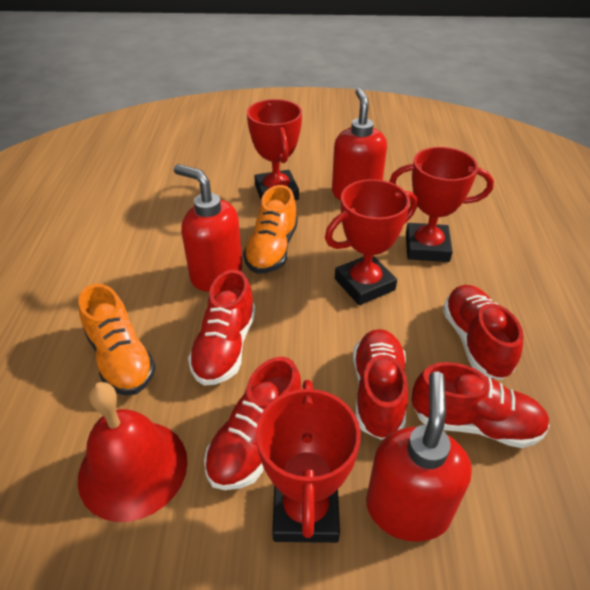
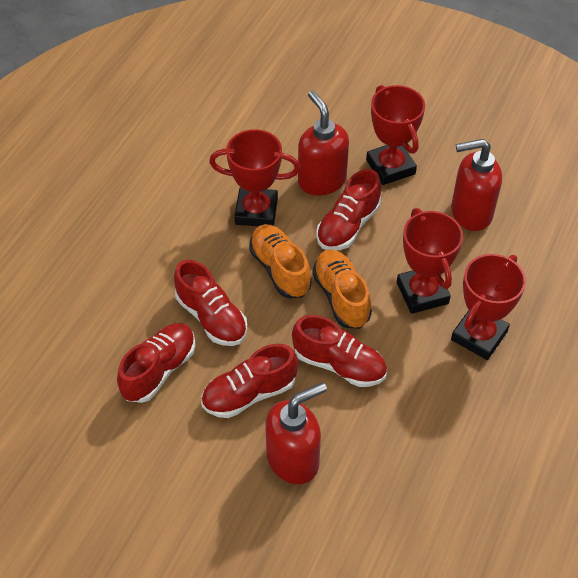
red bell: [78,382,188,522] = 1 -> none = 0

